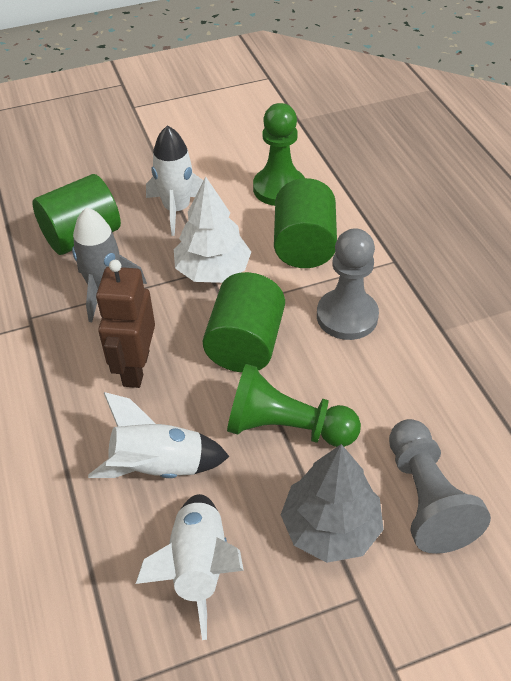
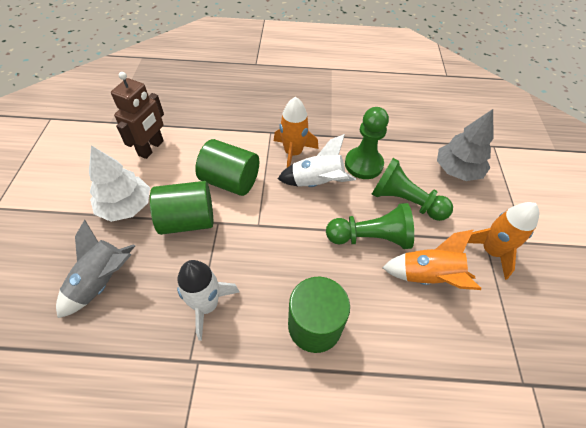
green pawn: [227,364,361,447] [253,103,305,206] = 2 -> [326,203,414,249] [345,107,389,179] [372,158,453,221] = 3
grey pawn: [317,228,379,340] [389,419,491,554] = 2 -> none = 0
orange rocket: none = 0 -> [274,97,318,167] [382,230,481,290] [468,202,540,280] = 3
white rocket: [88,392,230,478] [136,494,244,640] [146,125,204,236] = 3 -> [177,260,240,341] [278,134,356,187] = 2

